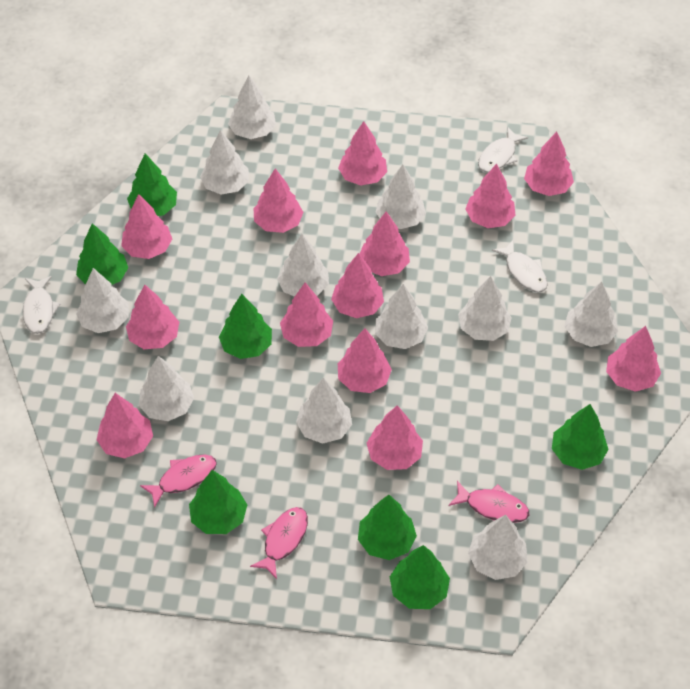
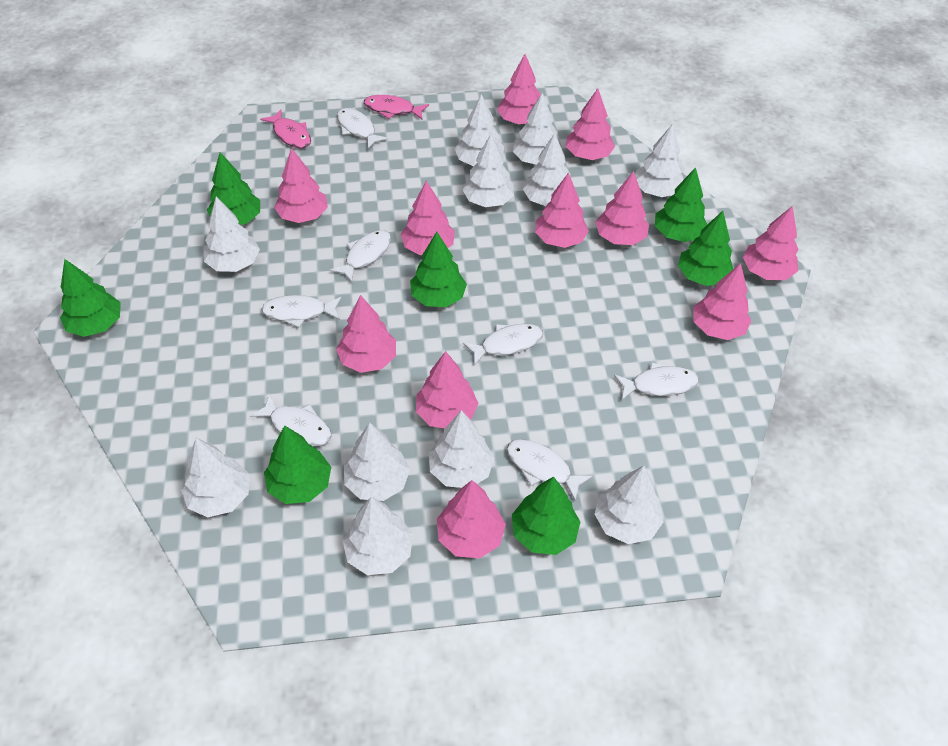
pink fish: [140,454,217,508] [250,507,308,579] [449,481,529,523] = 3 -> [260,110,311,149] [364,95,429,119] = 2
pink tree: [97,393,153,458] [121,194,172,259] [126,285,179,349] [254,168,303,233] [280,282,333,347] [331,253,384,318] [338,121,387,186] [338,328,392,393] [360,211,410,276] [367,405,423,470] [465,164,516,228] [524,132,574,196] [606,326,661,392] = 13 -> [274,148,328,223] [336,295,396,373] [401,181,455,255] [416,351,478,428] [437,480,506,558] [497,54,541,124] [535,173,589,248] [566,88,615,160] [596,171,649,245] [693,263,752,340] [743,206,799,280] = 11
white fish: [23,276,61,334] [478,127,528,173] [492,239,548,293] = 3 -> [250,394,332,446] [261,295,342,328] [330,230,391,282] [337,108,389,149] [463,324,543,366] [507,439,593,501] [614,363,699,401] = 7

